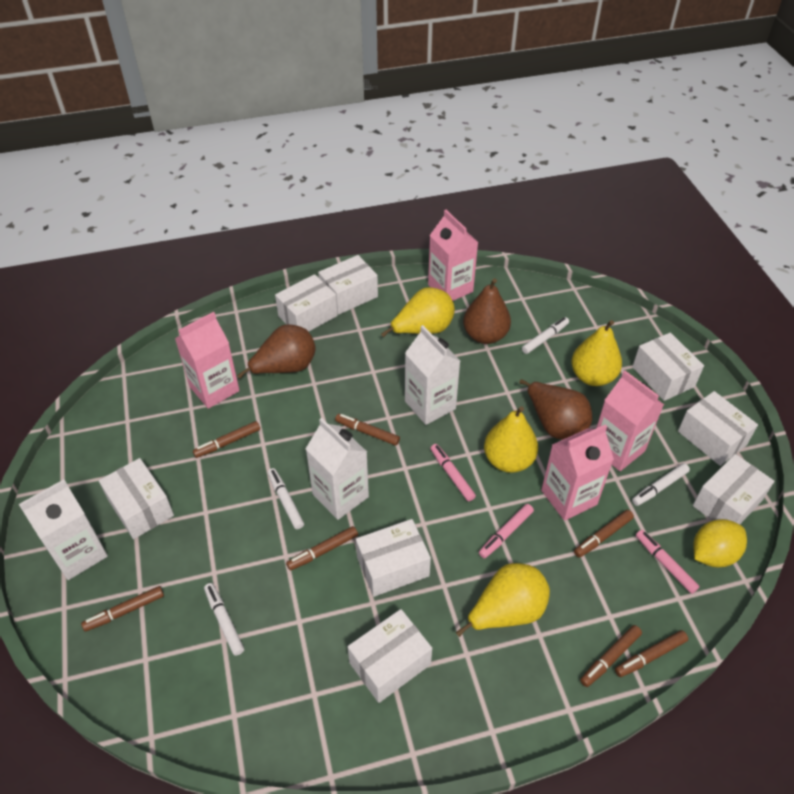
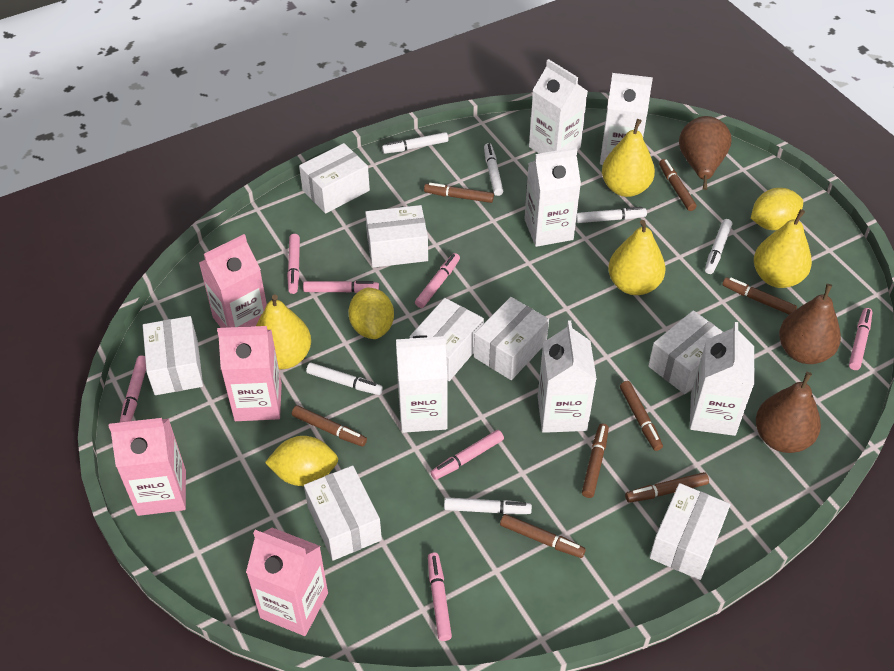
brown marker: [81,586,164,632] [193,421,260,458] [286,526,358,570] [335,414,400,446] [574,510,634,558] [580,625,642,687] [615,630,688,677] = 7 -> [292,405,367,447] [424,183,494,203] [500,514,586,558] [582,423,609,498] [620,381,663,451] [625,472,709,503] [659,159,697,211] [722,277,797,314] = 8
pink marker: [431,444,476,501] [479,504,534,558] [636,530,700,594] = 3 -> [120,355,146,422] [287,234,300,294] [303,281,379,293] [415,253,460,308] [428,553,452,641] [431,430,504,480] [849,308,872,370] = 7
white carton: [19,479,108,580] [306,418,369,520] [405,325,460,425] = 3 -> [396,335,448,433] [524,147,581,247] [529,59,588,154] [538,321,597,433] [600,73,653,165] [690,322,754,436] = 6
white marker: [204,583,244,656] [268,468,304,529] [522,317,569,354] [632,463,690,506] = 4 -> [306,363,383,395] [382,132,448,154] [444,497,532,514] [484,143,503,196] [576,207,647,223] [705,219,732,274] = 6
yellow lemon: [693,519,747,567] = 1 -> [265,436,338,486] [348,288,394,339] [751,188,803,230] = 3

